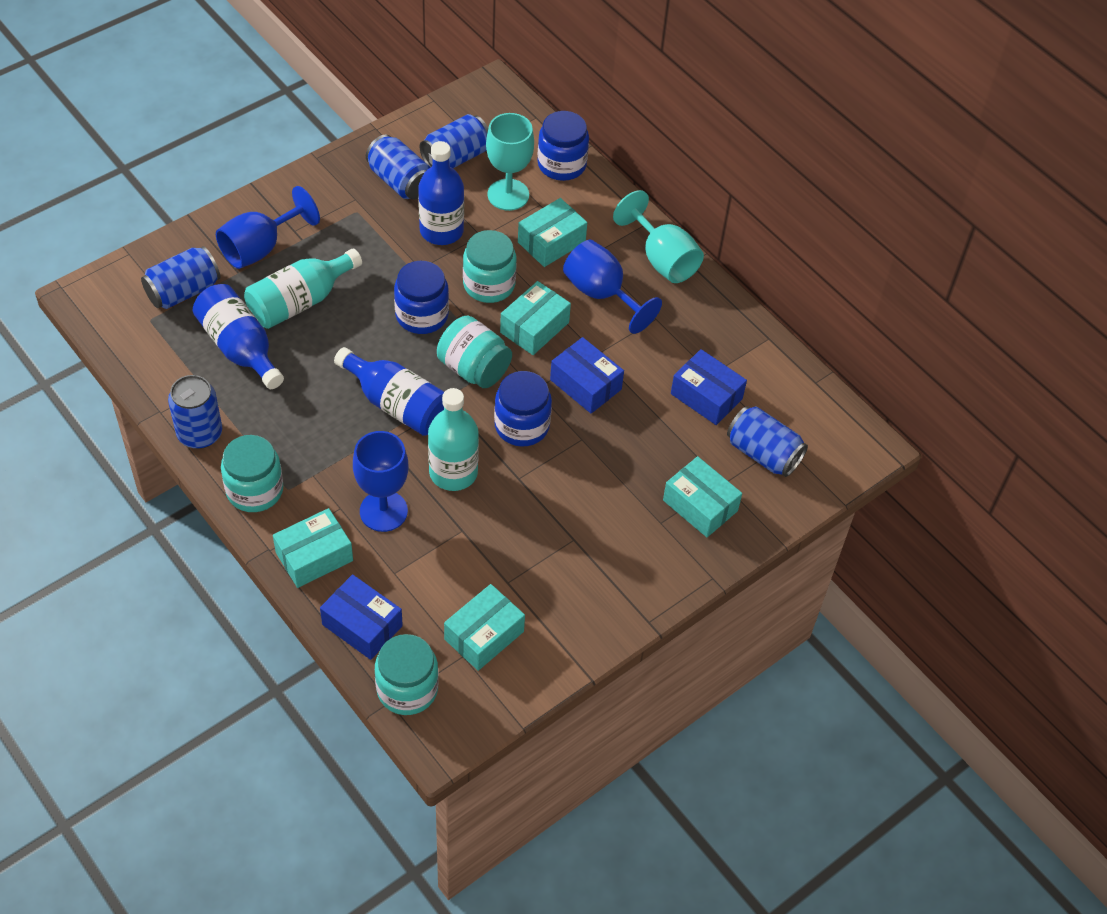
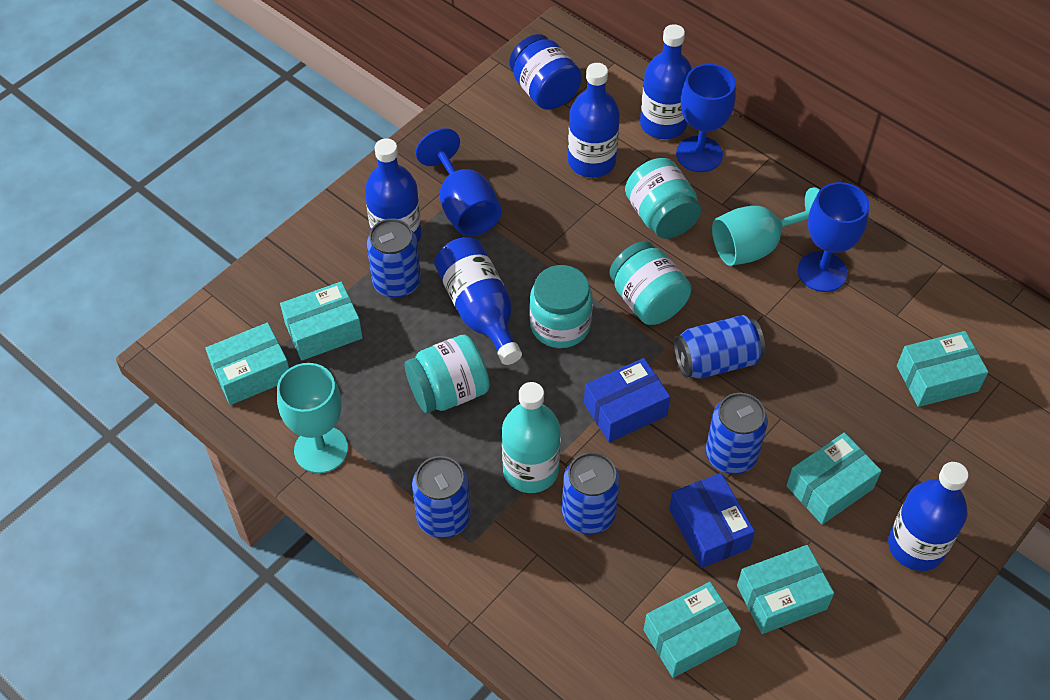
blue bottle: [193,284,284,389] [334,347,444,436] [418,141,464,245] = 3 -> [365,138,421,243] [434,237,522,365] [568,63,620,178] [640,24,692,139] [888,462,969,571] = 5
blue box: [320,574,403,660] [550,337,624,414] [671,349,747,425] = 3 -> [584,358,670,443] [669,473,755,568] = 2
blue jar: [394,261,449,334] [494,371,552,447] [537,111,589,181] = 3 -> [509,34,582,109] = 1
turquoise bottle: [244,248,362,329] [428,388,479,491] = 2 -> [502,382,561,493] = 1
turquoise box: [273,508,353,588] [444,584,525,671] [500,281,571,355] [518,198,587,267] [663,456,742,537] = 5 -> [205,322,289,405] [280,281,363,361] [644,582,741,678] [737,545,834,634] [786,432,881,525] [897,331,988,407] = 6

